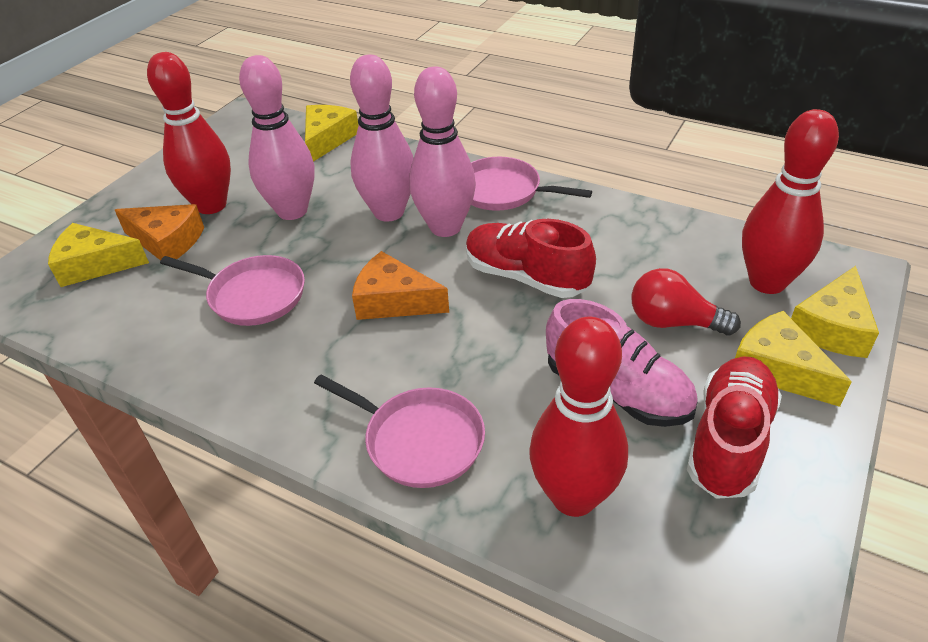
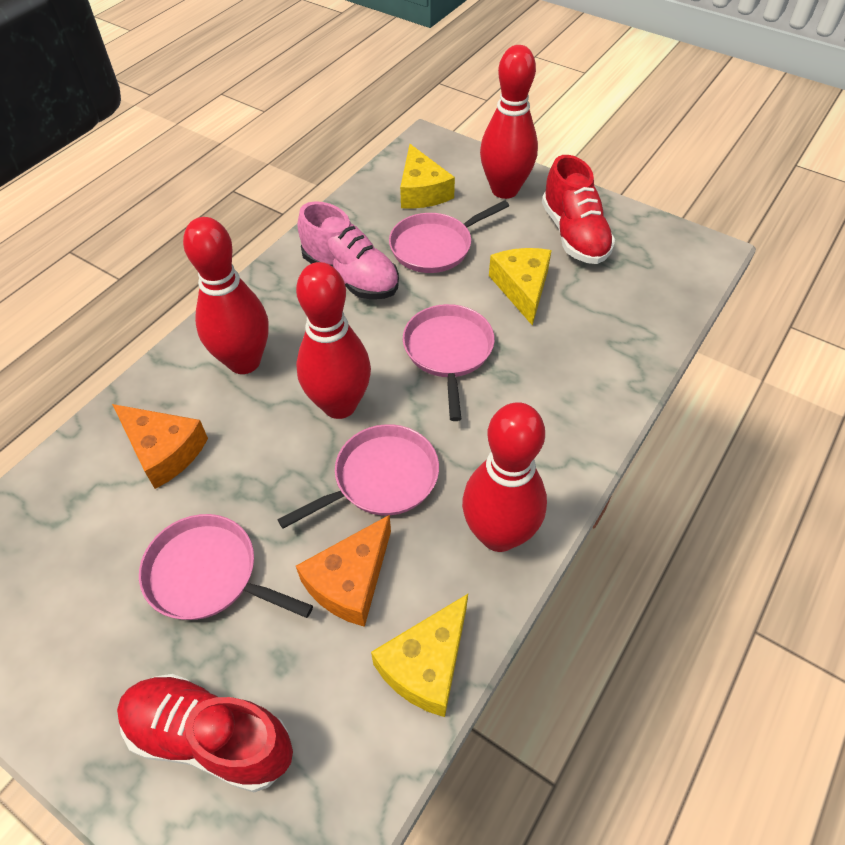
pink bowling pin: [239,55,315,220] [350,55,414,222] [409,66,476,237] = 3 -> none = 0
pink pan: [160,255,305,326] [314,374,485,488] [471,157,592,211] = 3 -> [139,514,313,620] [277,424,439,529] [389,200,509,273] [403,304,494,421] = 4
red bowling pin: [147,52,231,214] [529,317,628,517] [742,109,839,294] = 3 -> [183,217,269,374] [296,262,371,419] [462,402,547,552] [480,45,538,199] = 4
red light bulb: [631,268,741,335] = 1 -> none = 0
yellow cheese: [48,223,149,287] [305,105,359,162] [735,311,851,407] [791,266,879,358] = 4 -> [371,594,468,717] [400,144,455,209] [489,248,552,326] = 3

